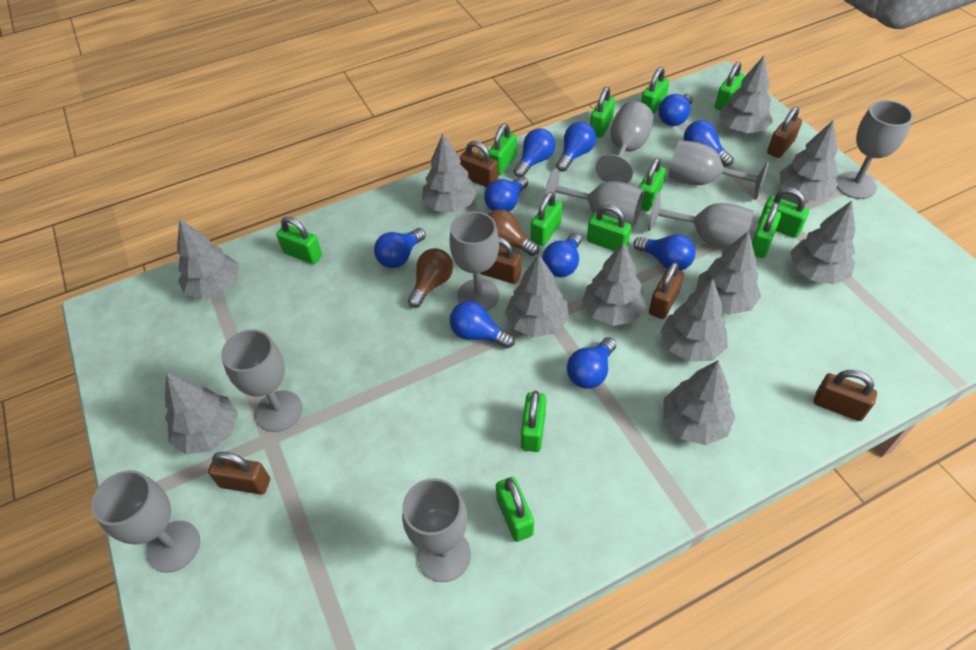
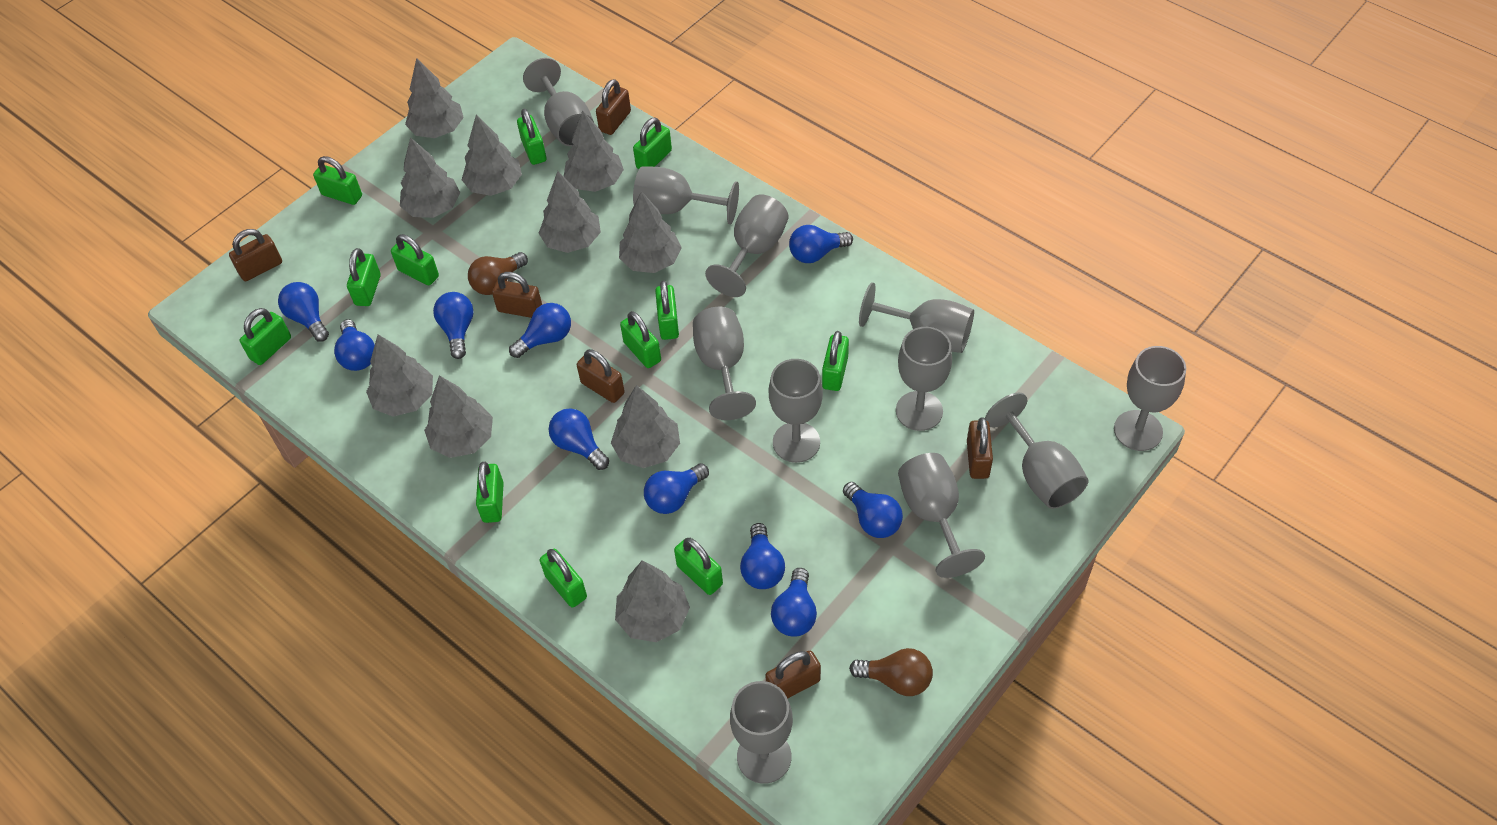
grey goblet: [91,470,200,573] [221,329,303,432] [402,478,471,582] [449,211,499,311] [544,168,644,228] [595,101,654,183] [648,191,754,249] [668,140,769,200] [836,100,913,199] = 9 -> [523,58,594,146] [633,166,739,224] [693,307,756,420] [705,195,789,297] [730,681,793,784] [769,359,823,463] [859,282,974,353] [896,327,952,431] [898,453,985,578] [985,393,1089,509] [1114,346,1186,451] = 11
grey tree: [165,372,238,454] [177,219,239,299] [422,134,477,212] [505,255,569,337] [582,242,646,326] [661,278,728,362] [664,360,735,445] [696,231,761,315] [719,56,773,133] [780,120,838,201] [791,201,856,284] = 11 -> [366,334,433,417] [400,137,460,218] [405,58,464,138] [424,375,493,458] [462,115,522,196] [539,171,601,253] [564,110,624,192] [611,385,680,468] [615,561,690,642] [619,191,682,273] = 10

